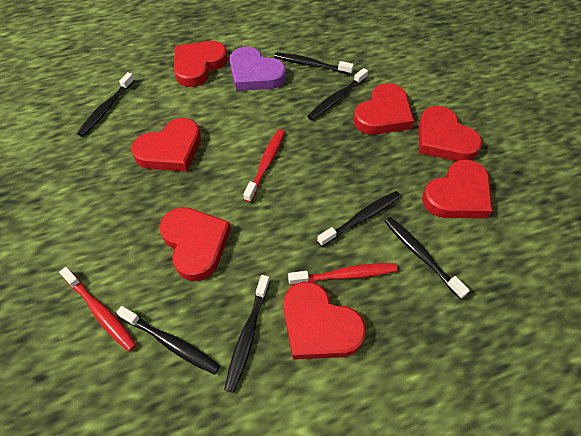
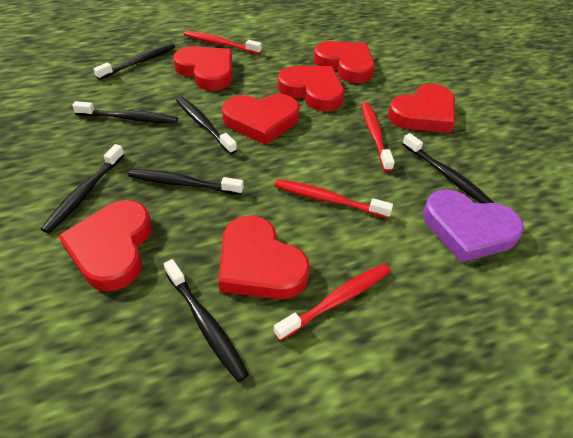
red toothbrush: [59,267,137,352] [243,129,285,202] [288,263,398,285] = 3 -> [184,31,262,54] [273,263,391,341] [275,179,393,218] [361,102,394,172] = 4

